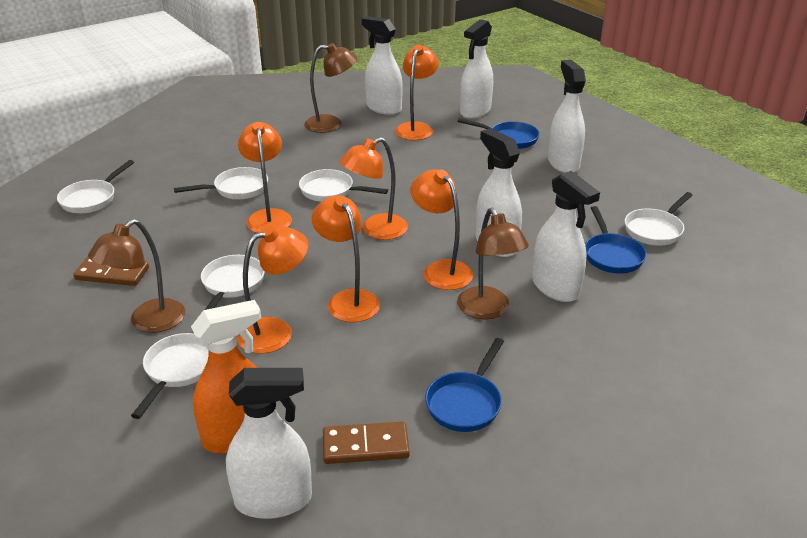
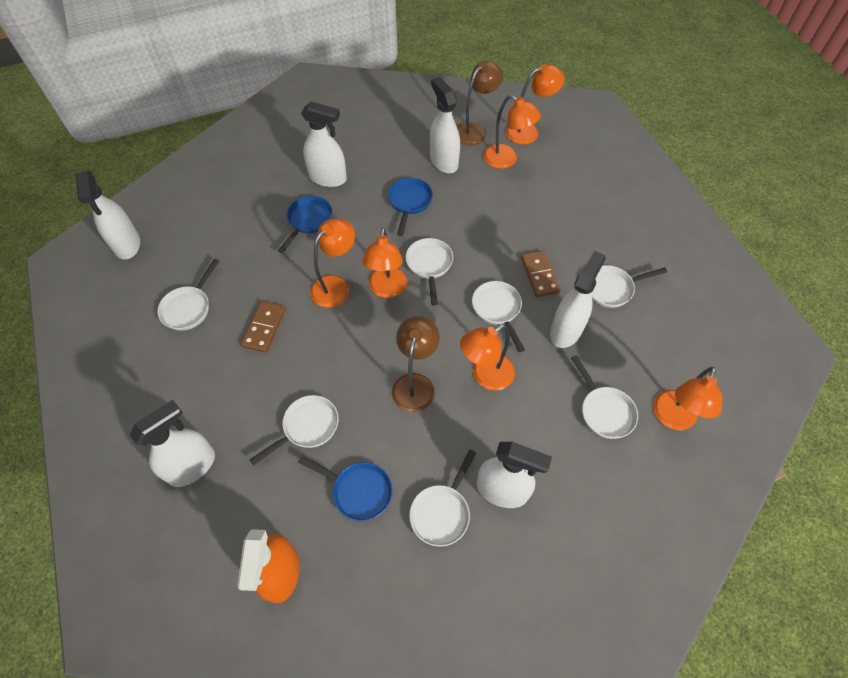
brown lamp: [88,219,185,333] [304,43,357,133] [457,208,529,319] = 3 -> [392,316,440,412] [457,61,503,145] = 2
white pan: [57,160,134,213] [131,333,209,419] [174,167,268,199] [201,255,265,310] [299,169,388,202] [624,192,693,246] = 6 -> [157,259,219,331] [250,395,339,465] [406,238,453,305] [409,450,476,547] [472,281,525,352] [571,355,638,439] [591,265,667,308] = 7

